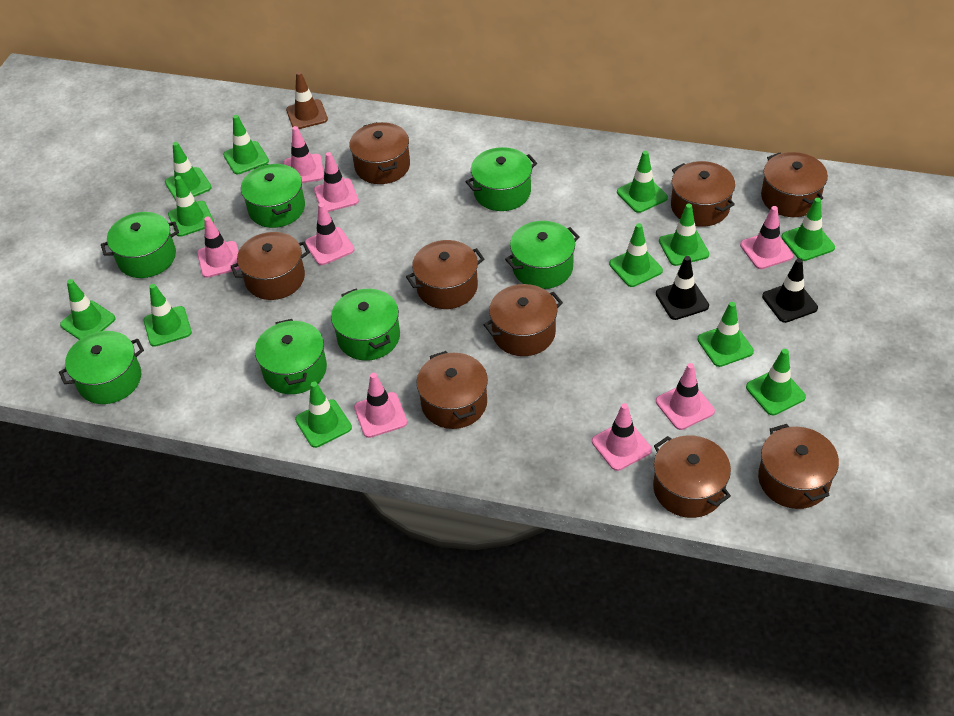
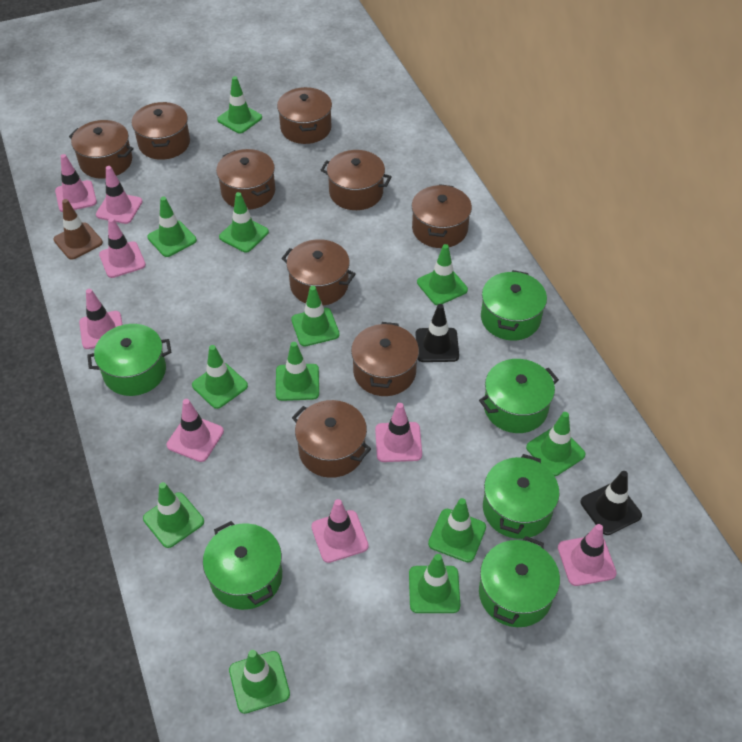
green pot: [59,331,144,404] [101,212,179,278] [241,164,305,228] [255,319,327,394] [331,288,400,361] [465,147,537,211] [505,221,580,289] = 7 -> [87,324,171,396] [203,521,282,610] [479,359,559,433] [479,536,560,627] [481,270,547,341] [483,454,560,539] = 6

